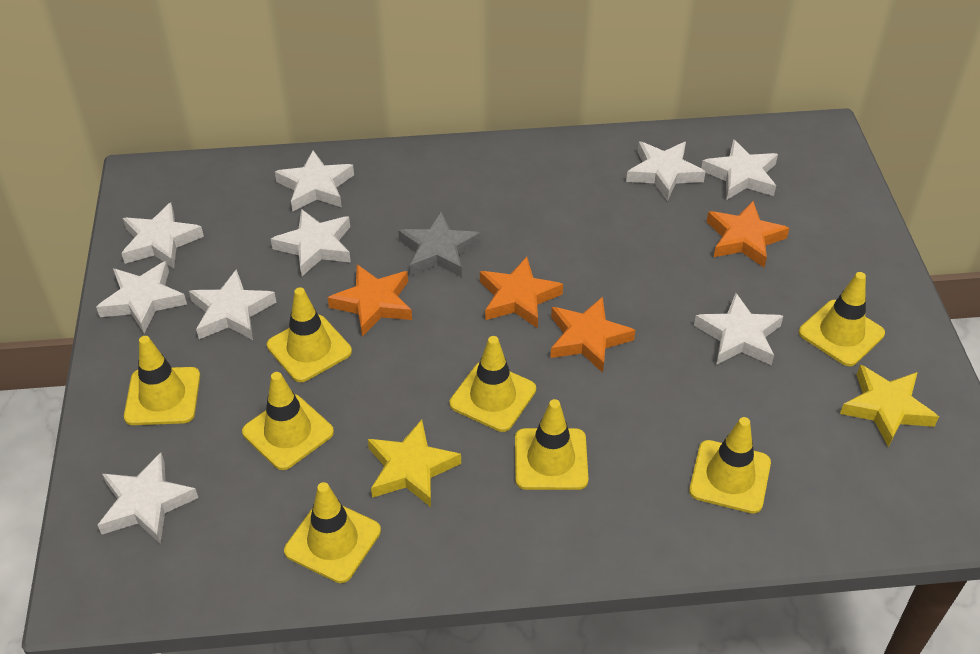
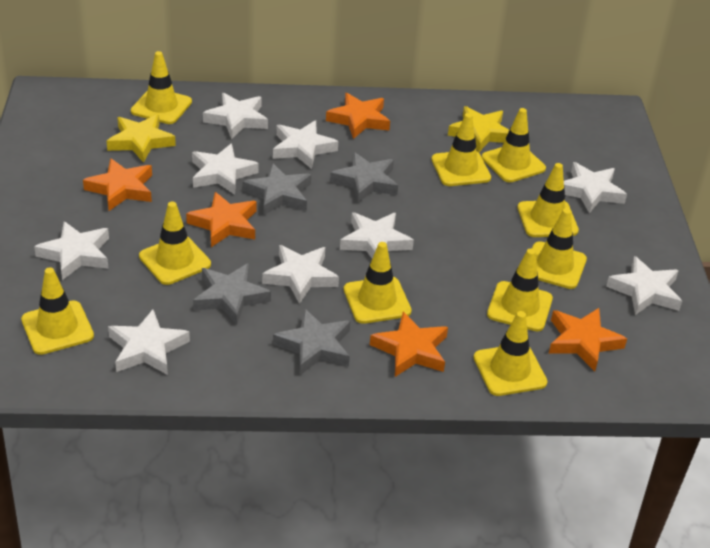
grey star: [398,211,480,277] = 1 -> [193,263,271,325] [243,163,311,215] [273,308,350,375] [330,152,398,203] = 4
orange star: [327,264,412,337] [480,257,563,328] [550,297,636,373] [706,201,789,267] = 4 -> [83,158,152,211] [186,192,257,247] [326,93,390,139] [370,311,448,377] [549,308,627,371] = 5
yellow traffic cone: [124,336,200,425] [242,372,334,470] [267,287,352,382] [284,482,381,583] [450,336,536,432] [515,399,588,490] [689,417,771,514] [799,272,885,366] = 8 -> [21,267,94,355] [131,51,192,124] [139,201,211,285] [344,242,412,324] [431,113,491,186] [474,311,548,396] [482,108,546,182] [487,248,553,332] [517,163,579,237] [532,208,587,289] = 10

